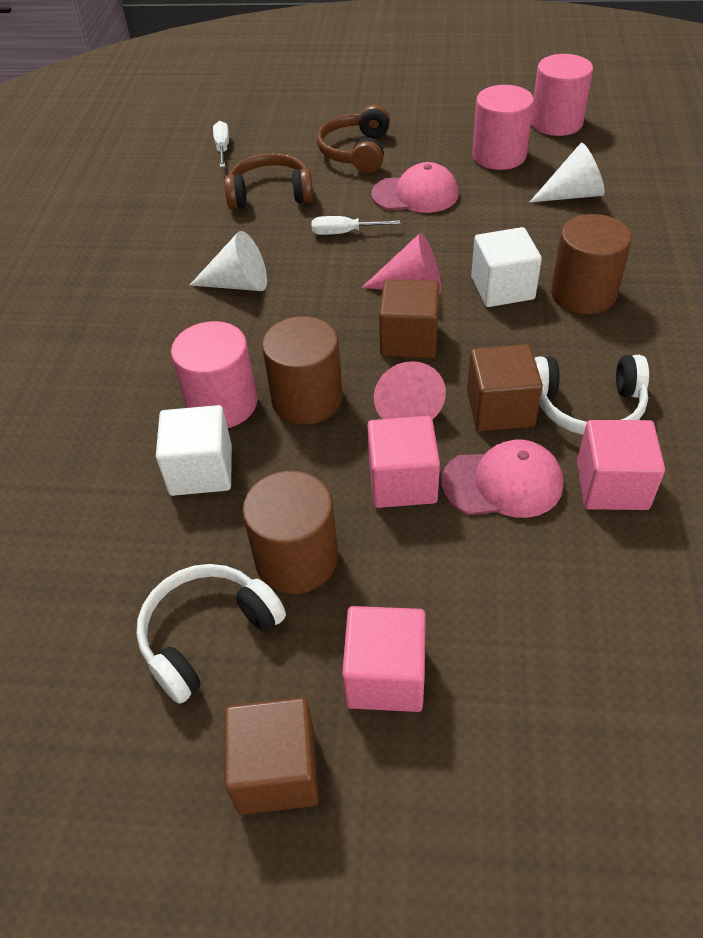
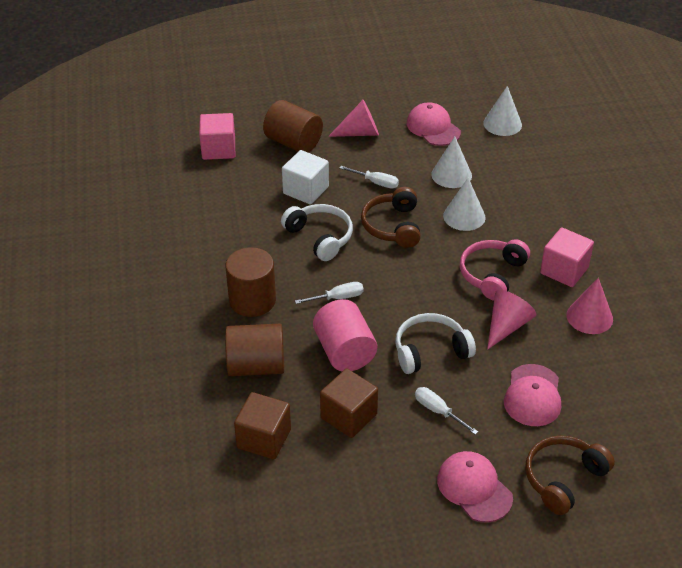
brown cube: [225,697,319,814] [379,279,439,358] [467,344,543,431] = 3 -> [234,392,291,459] [320,369,378,438] = 2
pink cap: [371,162,459,213] [441,440,563,518] = 2 -> [407,102,461,146] [437,451,513,523] [504,364,561,426] = 3
pink cone: [362,233,441,294] [374,361,446,419] = 2 -> [328,100,379,137] [487,290,536,350] [567,278,613,334] = 3
pink cube: [342,606,426,712] [367,416,440,508] [577,420,665,510] = 3 -> [199,113,235,160] [540,227,594,287] = 2
pink cylinder: [171,321,257,428] [472,85,534,170] [531,54,593,136] = 3 -> [313,299,377,371] = 1
pink headphones: none = 0 -> [460,239,530,301] = 1
white cone: [190,231,267,291] [530,143,605,202] = 2 -> [431,137,472,188] [443,178,486,231] [483,86,522,136] = 3
white cube: [156,405,232,496] [471,227,542,307] = 2 -> [282,150,329,205] = 1
white screwdriver: [213,121,229,167] [312,216,400,235] = 2 -> [295,282,364,304] [340,166,399,189] [415,387,478,435] = 3

